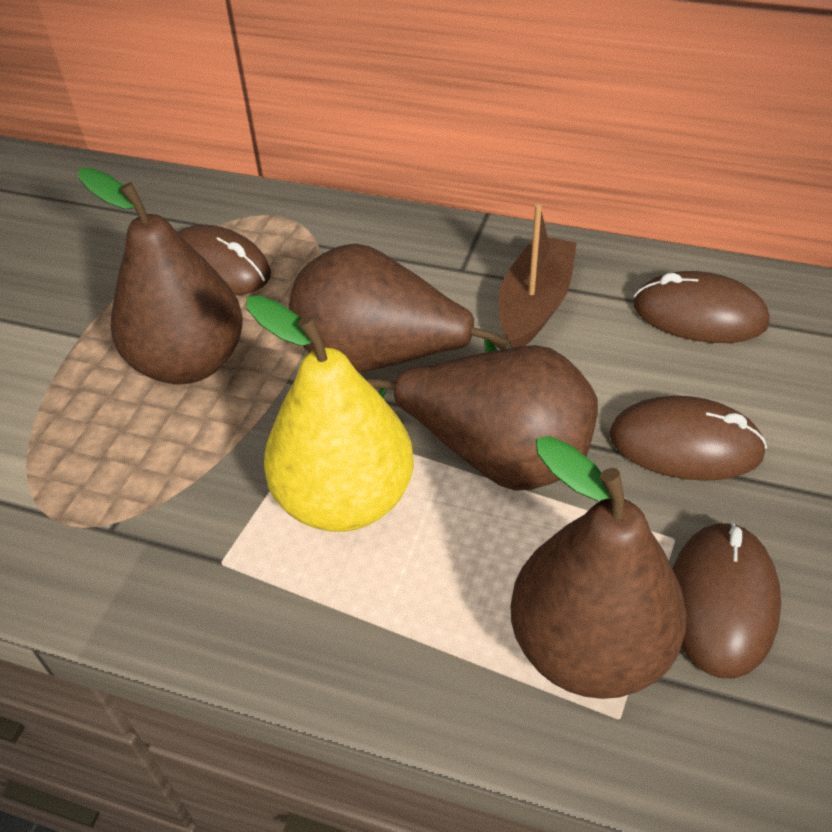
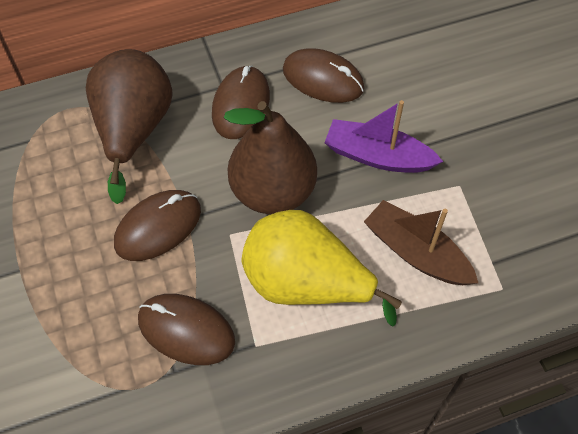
brown pear: [78,167,243,384] [289,244,510,373] [365,345,598,491] [511,436,687,699] = 4 -> [86,49,173,204] [224,101,317,214] = 2
purple boat: none = 0 -> [324,100,443,173] = 1

